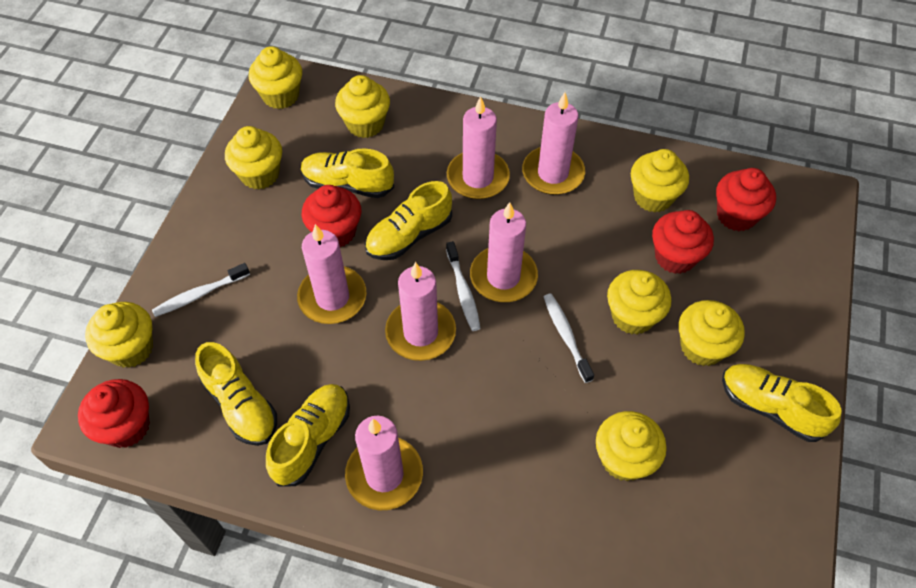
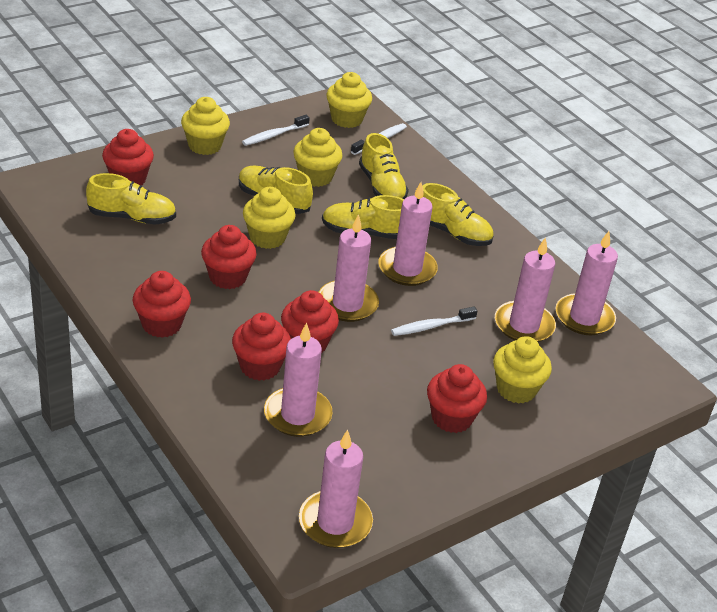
red cupcake: [78,379,150,448] [302,185,361,247] [652,210,714,274] [716,168,776,231] = 4 -> [102,129,154,185] [133,271,191,338] [201,225,257,289] [232,313,291,381] [281,290,339,354] [427,364,487,433] = 6
yellow cupcake: [85,302,153,368] [225,126,282,189] [248,46,302,109] [335,75,390,138] [596,411,667,481] [607,270,671,335] [631,149,689,213] [679,300,745,366] = 8 -> [181,97,230,155] [243,187,296,249] [293,128,343,187] [326,72,372,128] [493,336,552,404] = 5

